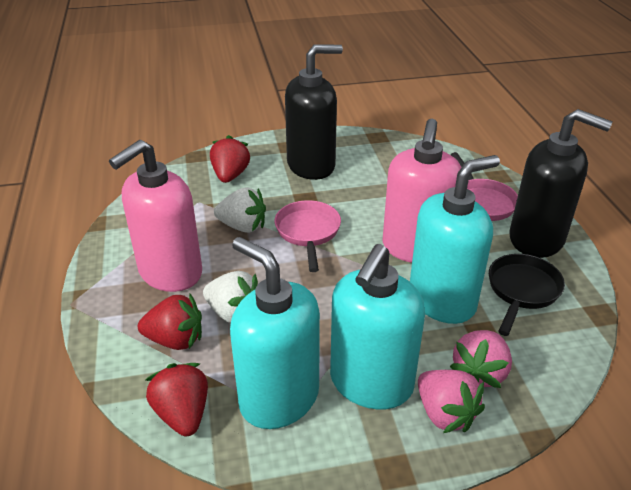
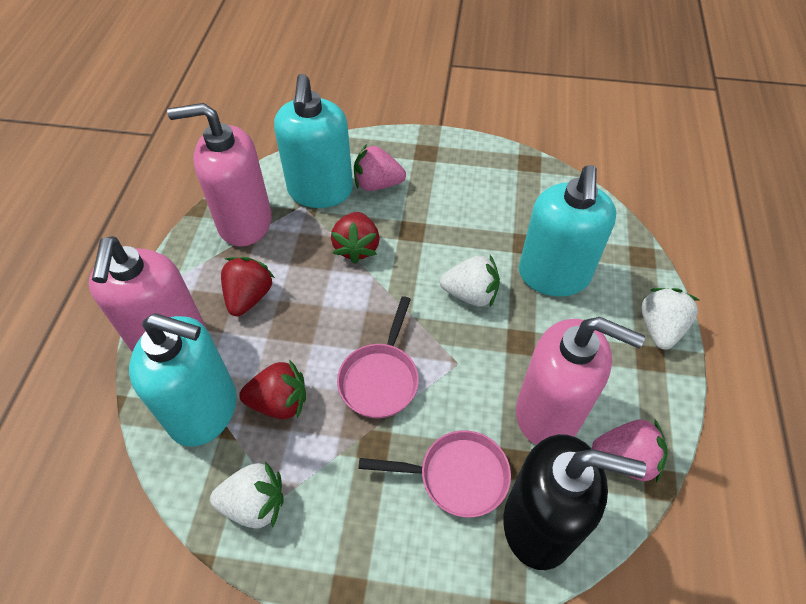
black pan: [489,254,565,336] = 1 -> none = 0
black soap dispenser: [285,44,343,180] [509,109,613,258] = 2 -> [503,434,646,570] = 1
pink soap dispenser: [109,140,202,292] [383,118,462,263] = 2 -> [89,236,206,352] [167,103,272,247] [516,317,645,445] = 3
white strawberry: [203,271,258,323] [214,187,266,233] = 2 -> [210,462,284,529] [440,255,500,307] [641,288,700,350] = 3

